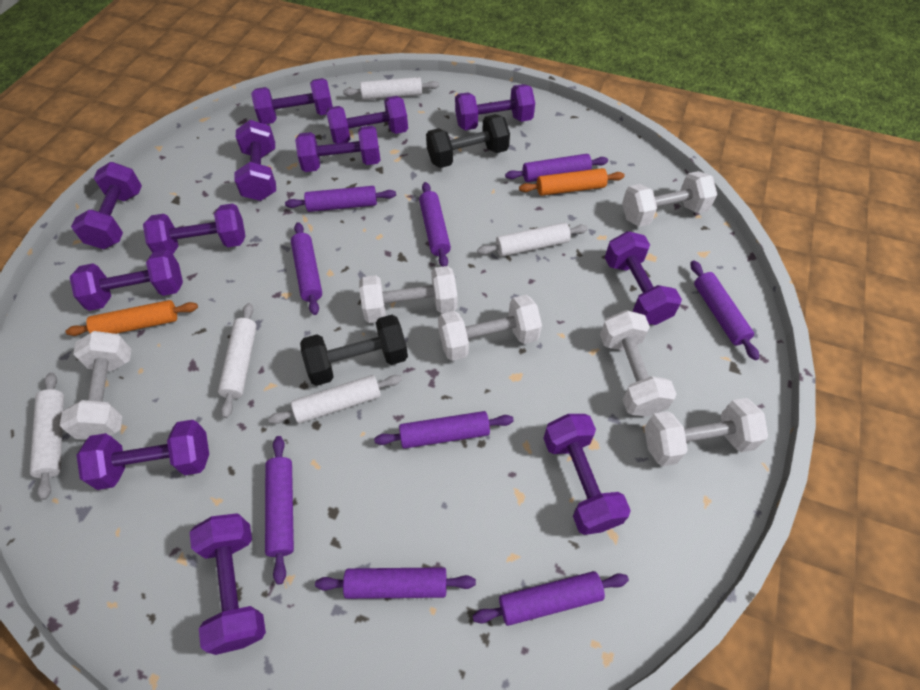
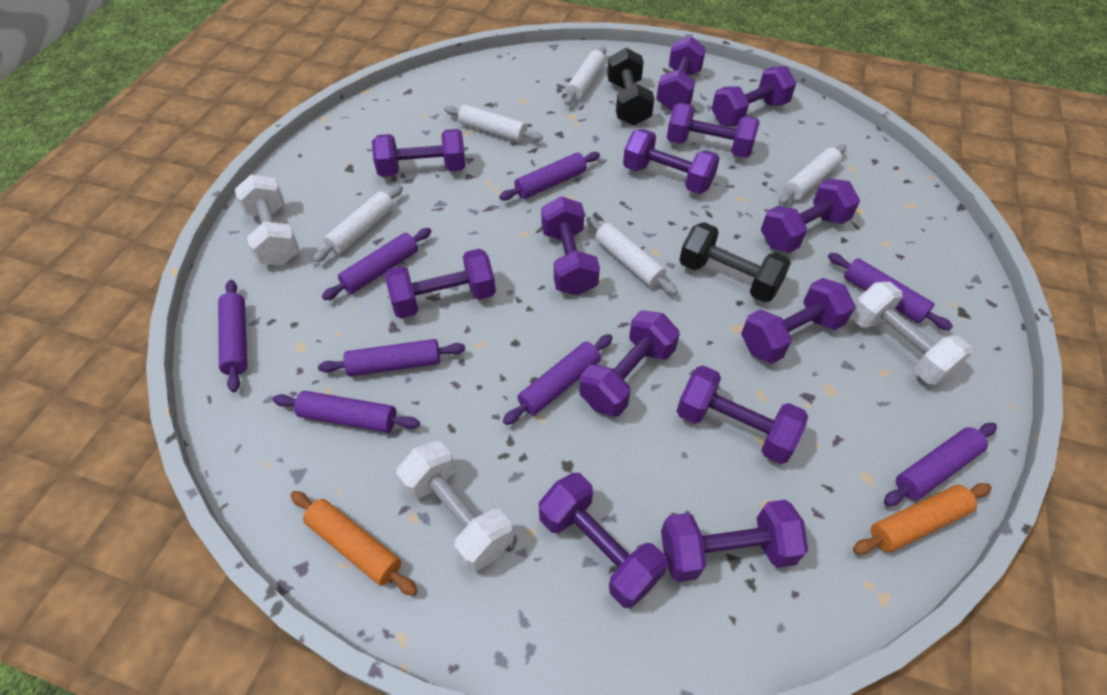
purple dumbbell: [70,249,183,311] [71,162,142,249] [76,420,209,490] [143,204,245,253] [190,513,266,655] [234,120,276,201] [251,78,333,124] [295,126,381,172] [326,96,408,144] [455,84,535,130] [543,414,631,535] [605,231,682,325] = 12 -> [372,129,465,177] [385,249,496,318] [539,473,668,608] [541,197,600,296] [580,311,680,417] [623,129,720,194] [656,36,706,111] [661,500,808,582] [667,102,760,158] [677,365,808,464] [712,66,796,126] [741,278,855,364] [761,179,860,253] = 13
purple rolling pin: [265,436,294,585] [285,186,396,212] [291,222,322,315] [315,567,476,599] [374,411,514,449] [419,182,451,267] [472,571,629,626] [505,154,608,182] [691,260,759,360] = 9 -> [218,280,247,392] [273,391,420,433] [318,339,465,377] [322,228,432,300] [499,152,600,200] [503,334,613,425] [828,253,953,331] [884,423,997,506] = 8
white dumbbell: [60,331,131,440] [359,266,458,323] [438,295,542,361] [600,310,677,417] [622,171,717,227] [644,398,768,467] = 6 -> [235,175,300,265] [396,441,514,571] [850,282,973,385] = 3

